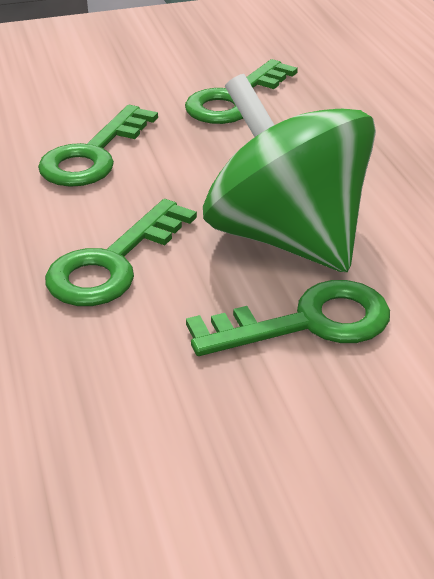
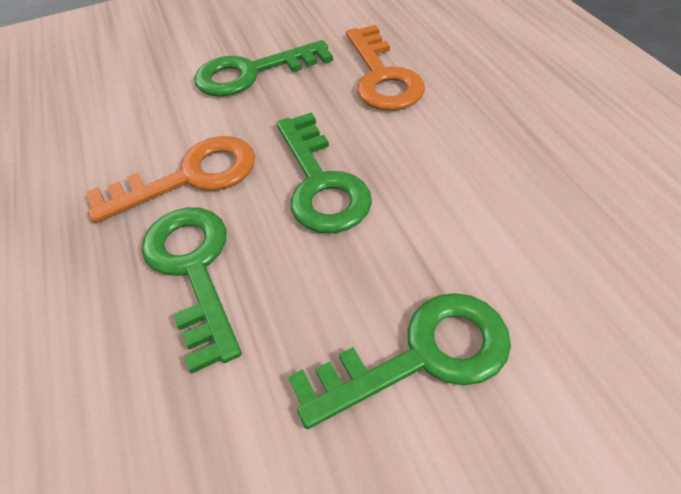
green spinning top: [203,74,376,272] = 1 -> none = 0
orange key: none = 0 -> [86,136,255,223] [346,25,425,111] = 2

